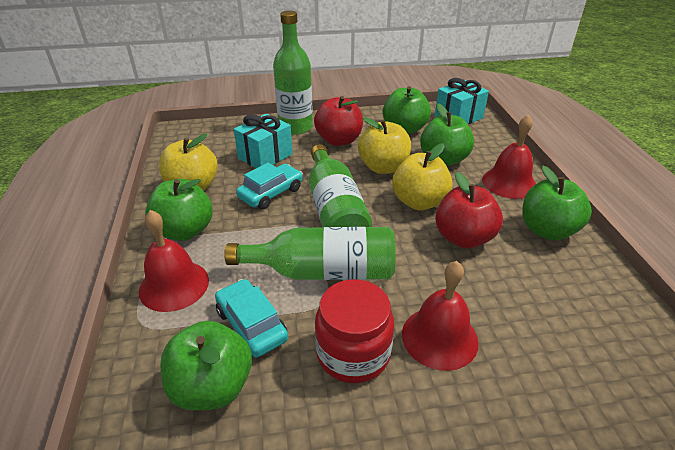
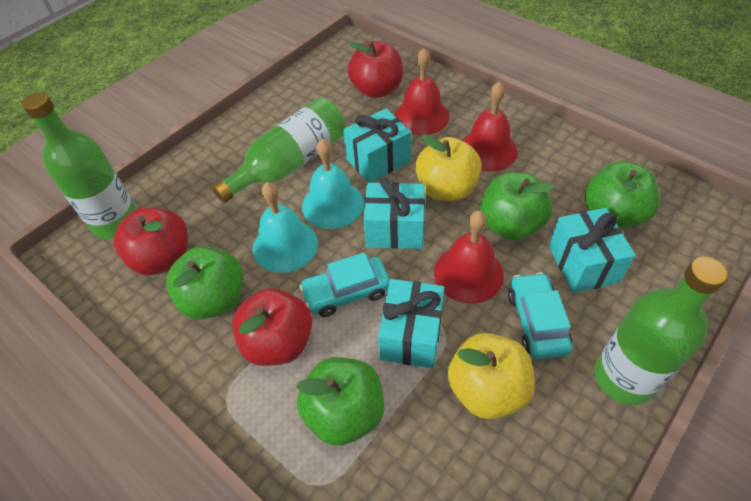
green apple: [145,179,213,241] [160,321,252,411] [383,86,431,134] [420,103,474,166] [522,166,592,240] = 5 -> [166,247,243,320] [296,357,384,446] [480,173,555,240] [585,161,660,229] = 4
red apple: [314,96,363,146] [435,172,503,248] = 2 -> [114,207,188,275] [232,288,312,366] [347,41,403,98] = 3
red jar: [315,279,394,383] = 1 -> none = 0
turquoise bell: none = 0 -> [253,182,318,273] [302,139,364,229] = 2
turquoise gift: [234,114,293,168] [435,78,489,124] = 2 -> [343,109,411,183] [363,177,425,249] [378,279,445,368] [549,208,636,293] = 4
yellow apple: [159,134,218,191] [358,117,411,174] [392,143,453,210] = 3 -> [415,134,482,201] [447,333,535,419] = 2

